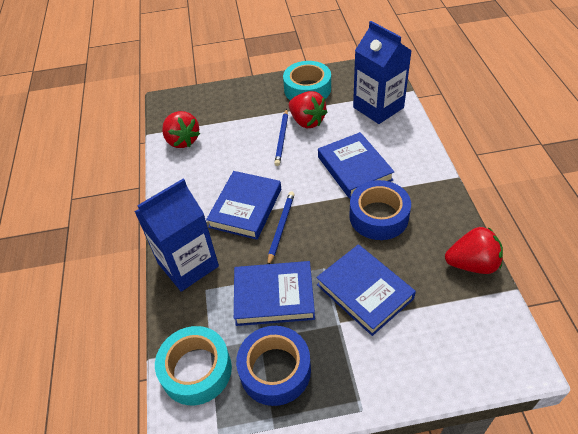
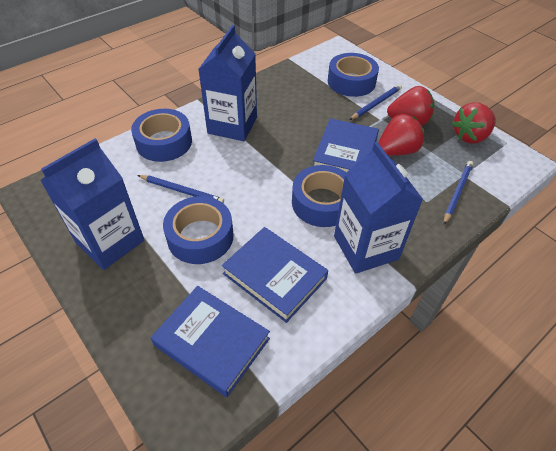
blue book: [206,171,281,240] [234,261,315,326] [316,244,416,336] [318,132,394,198] = 4 -> [151,286,270,397] [222,227,328,323] [313,118,379,172] = 3
blue carton: [134,179,219,292] [353,21,412,124] = 2 -> [40,138,144,270] [198,25,257,141] [334,142,423,274] = 3
blue pencil: [267,191,295,264] [274,109,288,166] = 2 -> [137,175,224,203] [349,84,402,120] [444,161,473,225] = 3
blue tape: [236,326,311,406] [349,180,411,240] = 2 -> [131,109,192,162] [163,196,234,264] [292,165,346,227] [328,53,379,97] = 4
turquoise tape: [155,326,232,405] [283,61,331,100] = 2 -> none = 0

